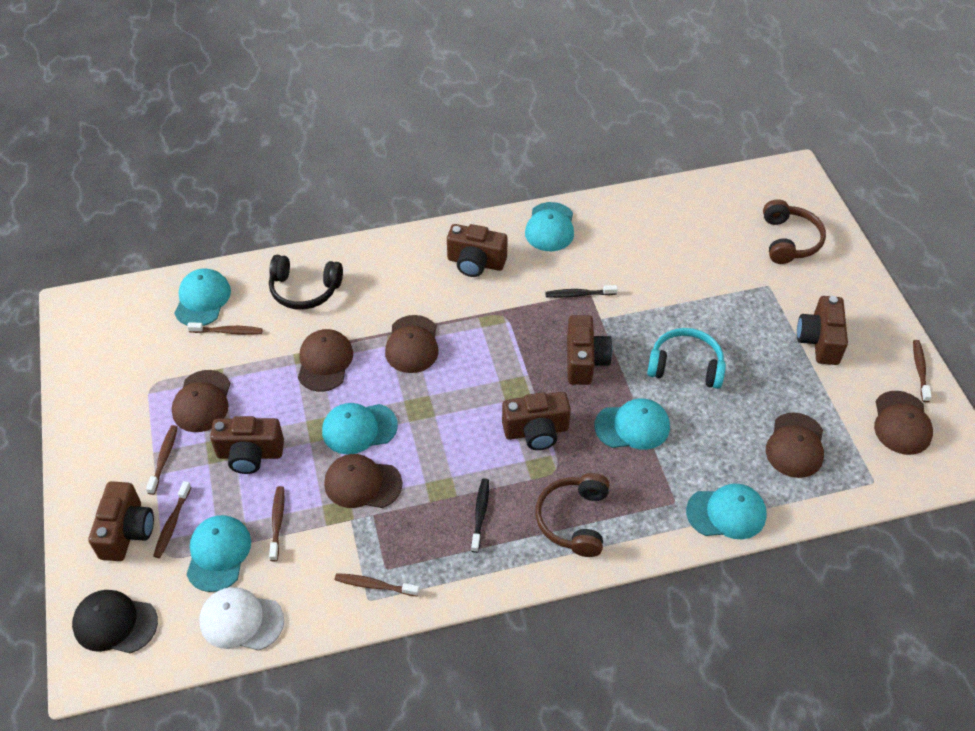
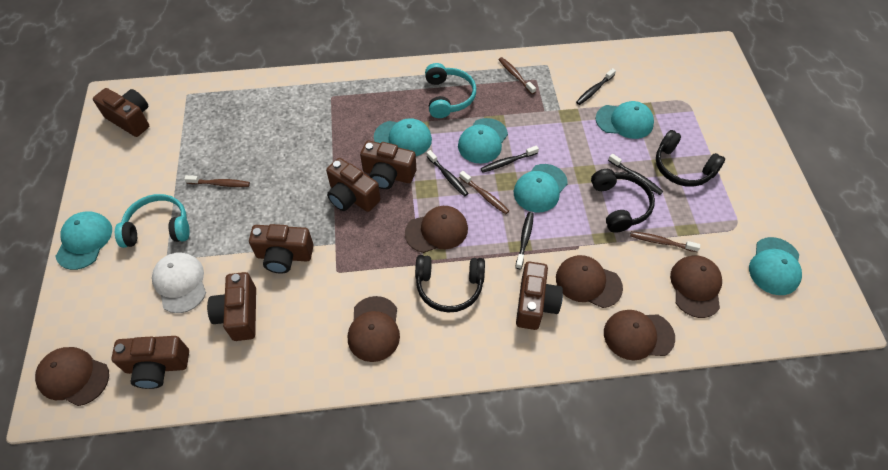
black cap: [72,590,158,653] = 1 -> none = 0
black headphones: [269,255,343,310] = 1 -> [415,255,485,312] [591,169,655,233] [656,130,725,187] = 3
black toothbrush: [471,478,489,553] [545,285,618,298] = 2 -> [426,150,469,197] [481,146,539,172] [515,212,534,269] [576,68,616,105] [608,154,663,195] = 5
brown camera: [88,481,154,561] [210,416,284,474] [447,224,508,277] [502,392,571,450] [567,315,612,385] [797,296,848,365] = 6 -> [93,88,149,137] [111,336,189,389] [207,272,256,341] [249,224,314,273] [326,158,381,212] [360,140,416,189] [516,261,563,330] = 7
brown headphones: [536,473,609,557] [763,199,826,264] = 2 -> none = 0
brown toothbrush: [146,425,178,495] [153,481,191,558] [187,322,263,335] [269,486,285,561] [335,573,420,597] [913,340,932,402] = 6 -> [184,175,250,187] [459,171,509,214] [498,57,536,94] [630,231,700,252] = 4
turquoise headphones: [647,328,726,389] = 1 -> [115,194,190,248] [425,63,476,118] = 2

